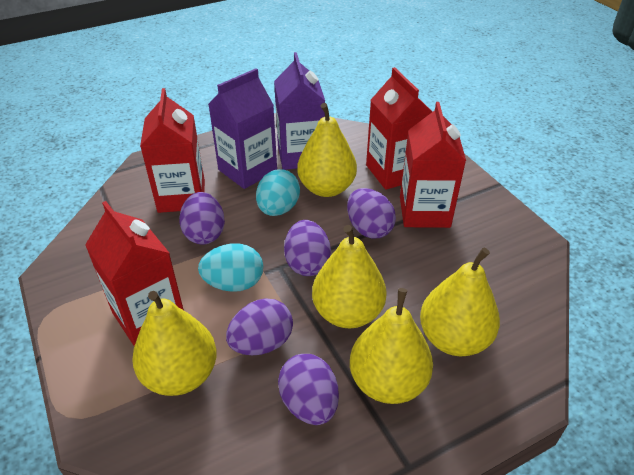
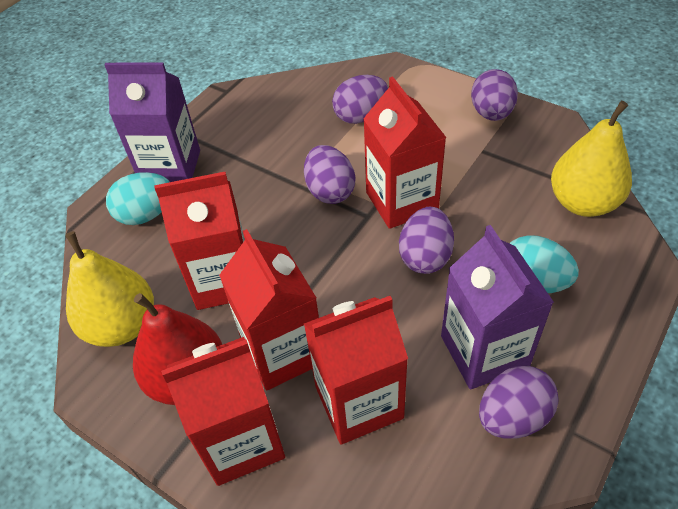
red carton: [85,201,184,346] [140,88,205,213] [366,67,432,190] [400,102,466,228] = 4 -> [154,172,245,310] [161,337,285,486] [219,229,319,390] [304,296,408,445] [363,77,447,229] = 5
red pear: none = 0 -> [133,293,222,405] = 1
yellow pear: [132,291,217,396] [297,103,357,197] [312,225,387,329] [350,288,433,404] [420,248,500,356] = 5 -> [65,231,154,347] [551,101,632,217] = 2

